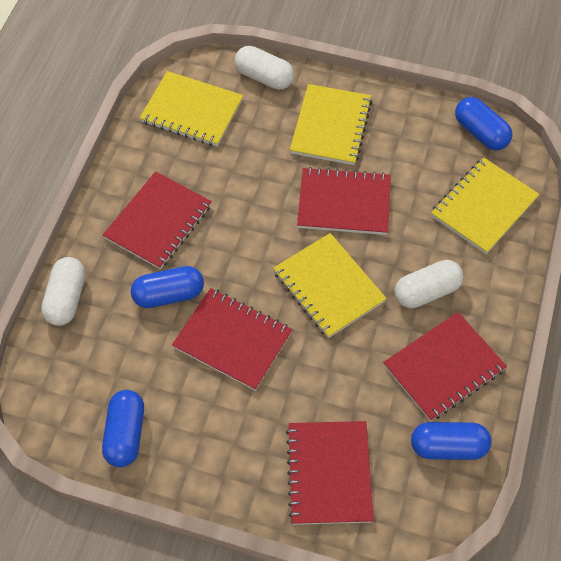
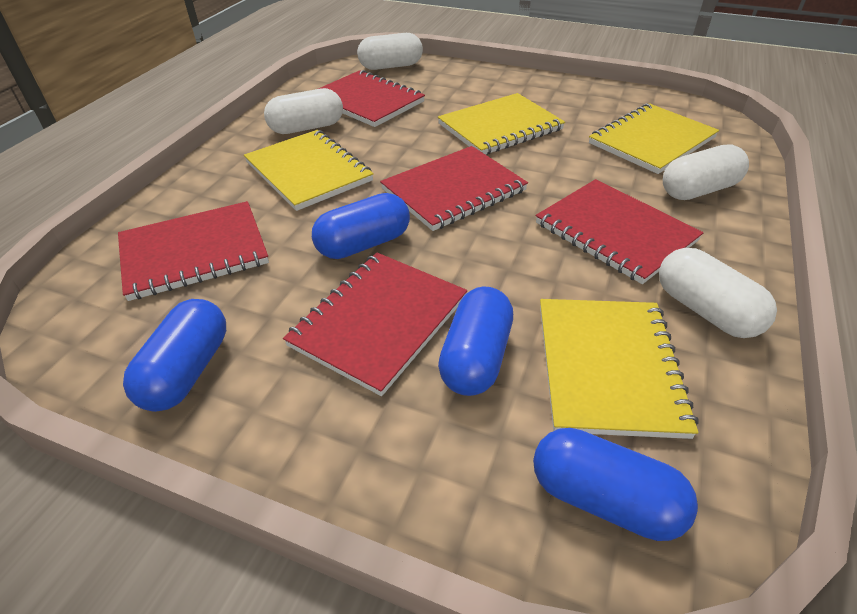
white capsule: [41,257,85,326] [234,46,294,90] [395,260,463,308] = 3 -> [264,88,343,134] [357,33,423,70] [659,248,777,338] [663,145,749,200] = 4

